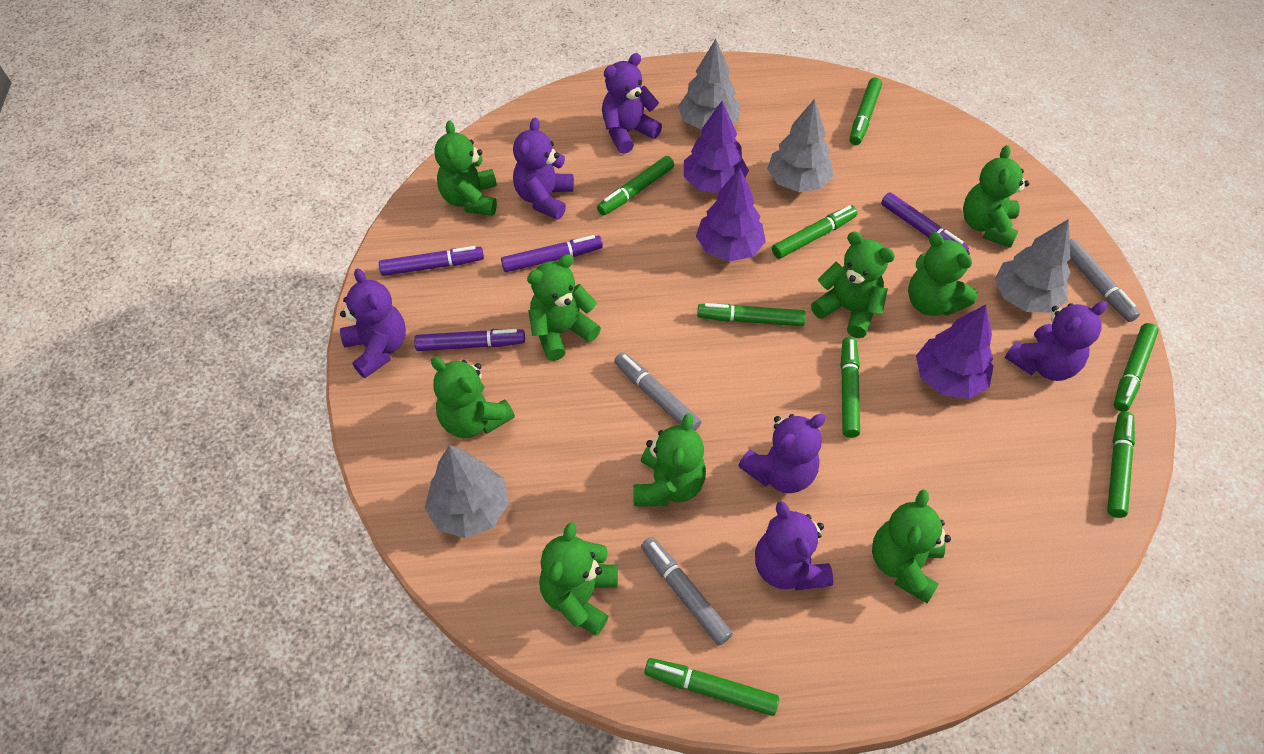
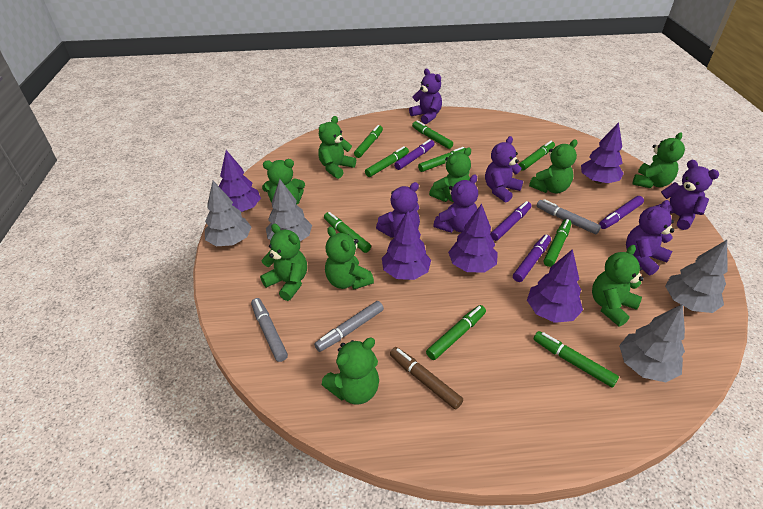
brown marker: none = 0 -> [390,347,463,409] = 1
green marker: [597,156,674,216] [644,658,779,716] [697,303,806,326] [772,205,858,259] [840,337,860,438] [850,77,882,145] [1107,412,1135,518] [1114,323,1159,412] = 8 -> [324,212,371,253] [354,125,383,158] [365,146,409,177] [412,120,453,149] [418,147,466,172] [426,305,486,360] [518,141,555,171] [534,331,619,388] [543,219,572,267] = 9
purple tree: [684,101,749,193] [696,167,766,262] [916,304,993,399] = 3 -> [219,150,261,212] [382,211,431,280] [448,204,498,273] [527,249,583,323] [581,122,624,184] = 5

